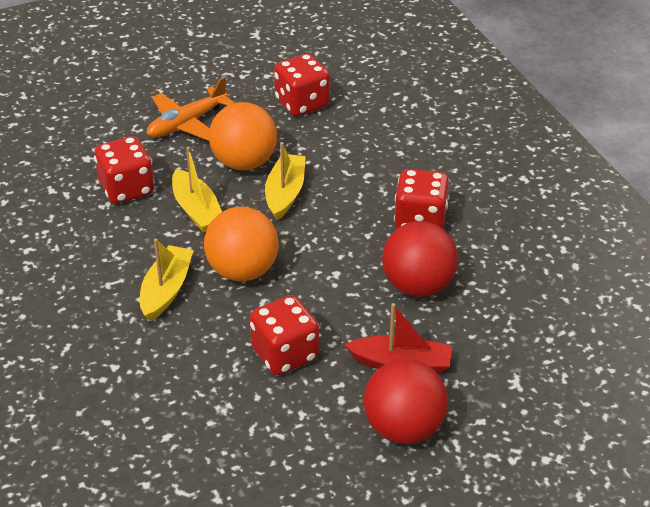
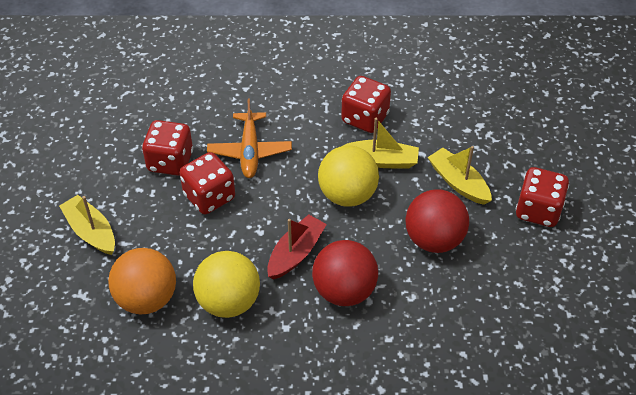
orange ball: [204,207,279,281] [209,102,277,170] = 2 -> [108,248,176,314] = 1
yellow ball: none = 0 -> [193,251,260,318] [318,145,379,207] = 2

